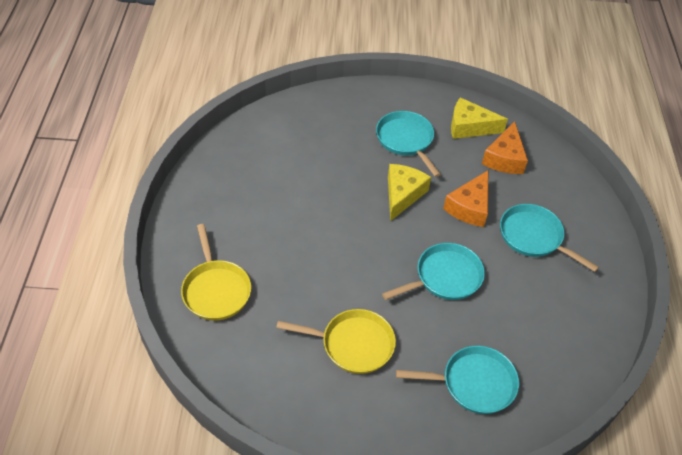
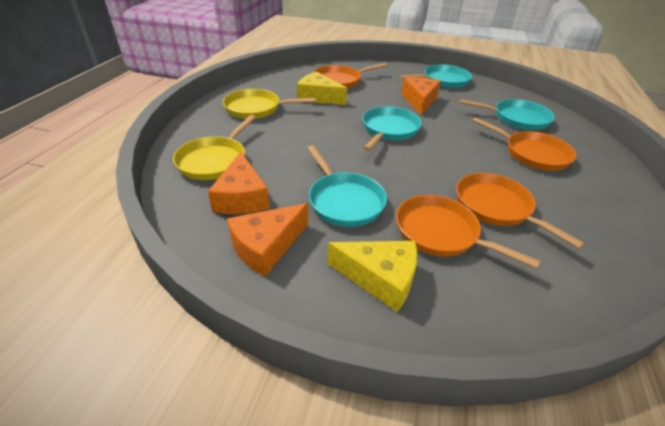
orange cheese: [443,171,488,227] [482,121,528,174] = 2 -> [208,152,270,214] [227,203,308,276] [401,77,441,115] = 3
orange pan: none = 0 -> [313,63,387,89] [396,195,541,269] [456,173,585,249] [472,117,577,171] = 4

